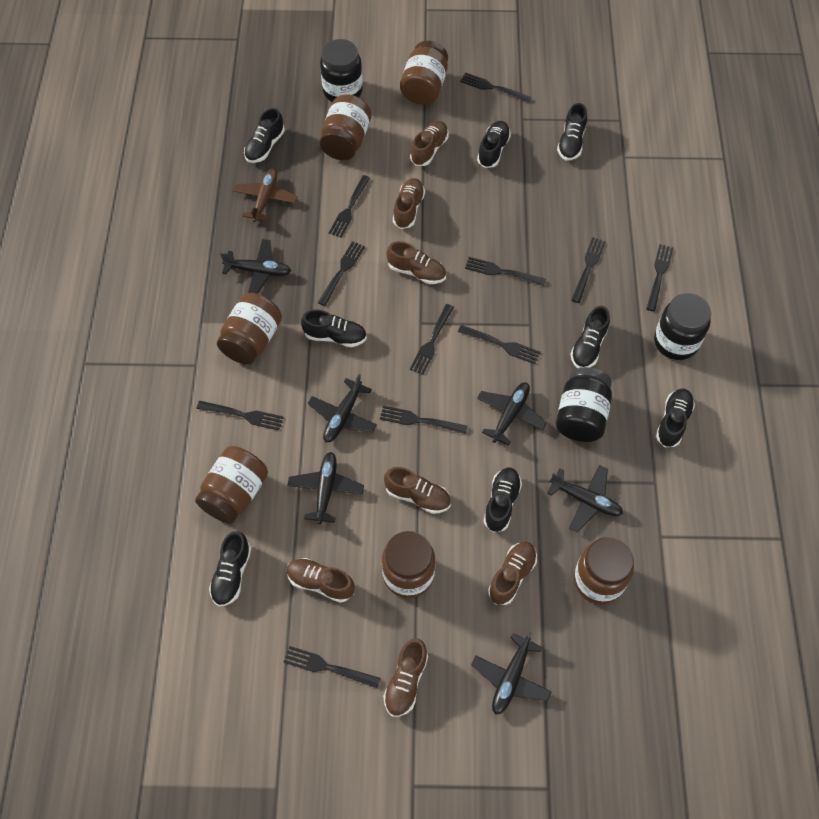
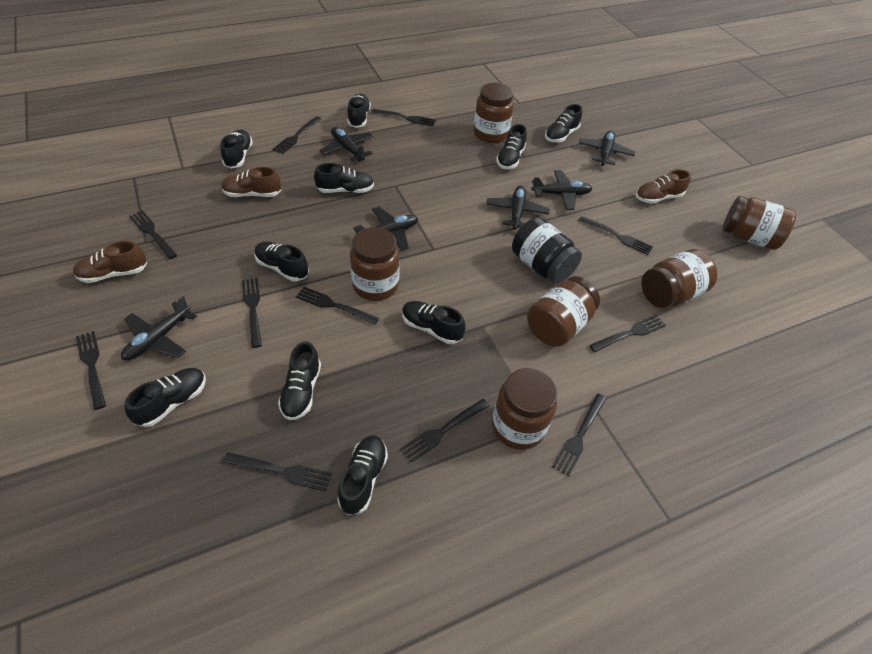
black jar: [320,39,363,102] [556,367,612,442] [654,293,711,360] = 3 -> [512,217,582,284] = 1
black shoe: [209,531,251,607] [244,108,285,163] [301,310,367,347] [477,121,511,168] [484,468,522,533] [557,103,587,161] [571,306,610,368] [656,389,695,447] = 8 -> [125,368,206,427] [220,130,253,169] [254,241,309,281] [278,341,321,421] [314,163,374,193] [337,435,388,515] [348,94,371,128] [402,301,466,344] [496,124,527,169] [545,104,582,143] = 10
brown plane: [232,169,298,222] = 1 -> none = 0
brown shoe: [287,558,355,603] [383,638,428,717] [384,467,451,514] [387,241,446,284] [393,178,425,229] [410,121,448,166] [488,542,537,605] = 7 -> [73,241,147,283] [221,167,281,197] [635,169,691,204] = 3

